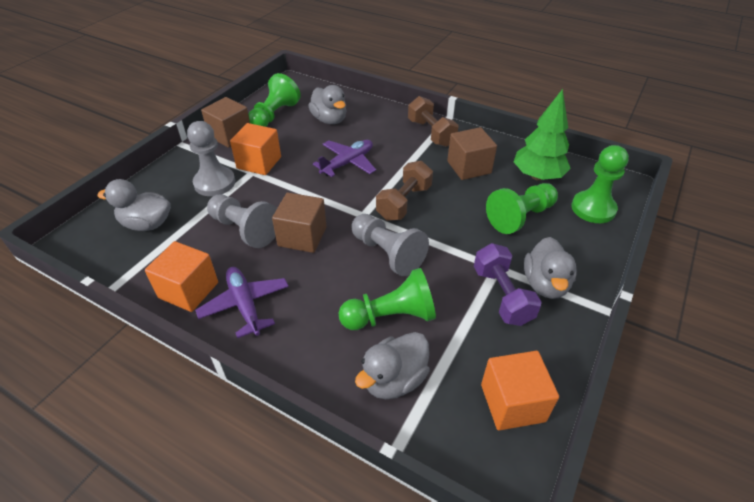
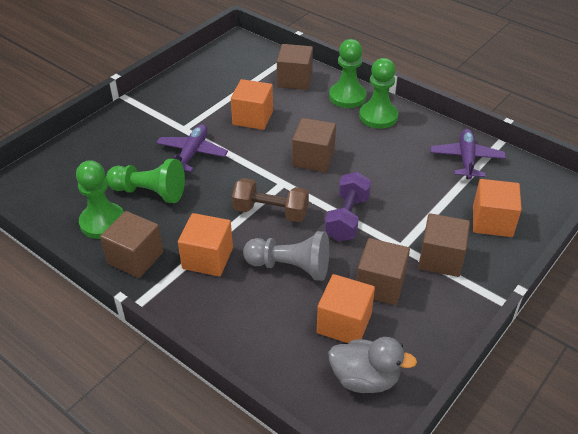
brown cube: [201,97,250,148] [272,193,326,253] [447,127,497,180] = 3 -> [100,211,163,278] [277,44,313,90] [292,118,336,172] [357,238,410,305] [418,213,470,277] = 5
brown dumbbell: [376,161,433,221] [408,96,458,147] = 2 -> [232,178,309,222] = 1
green tree: [514,89,571,181] = 1 -> none = 0
grey duck: [97,179,171,231] [308,85,347,124] [355,332,430,399] [524,237,577,299] = 4 -> [328,337,417,393] = 1
grey pawn: [187,121,235,196] [207,195,277,248] [351,214,429,276] = 3 -> [243,231,329,281] = 1
orange cube: [145,241,218,312] [230,123,281,175] [481,351,559,431] = 3 -> [178,213,233,276] [231,79,273,130] [317,274,375,343] [473,179,522,237] = 4

